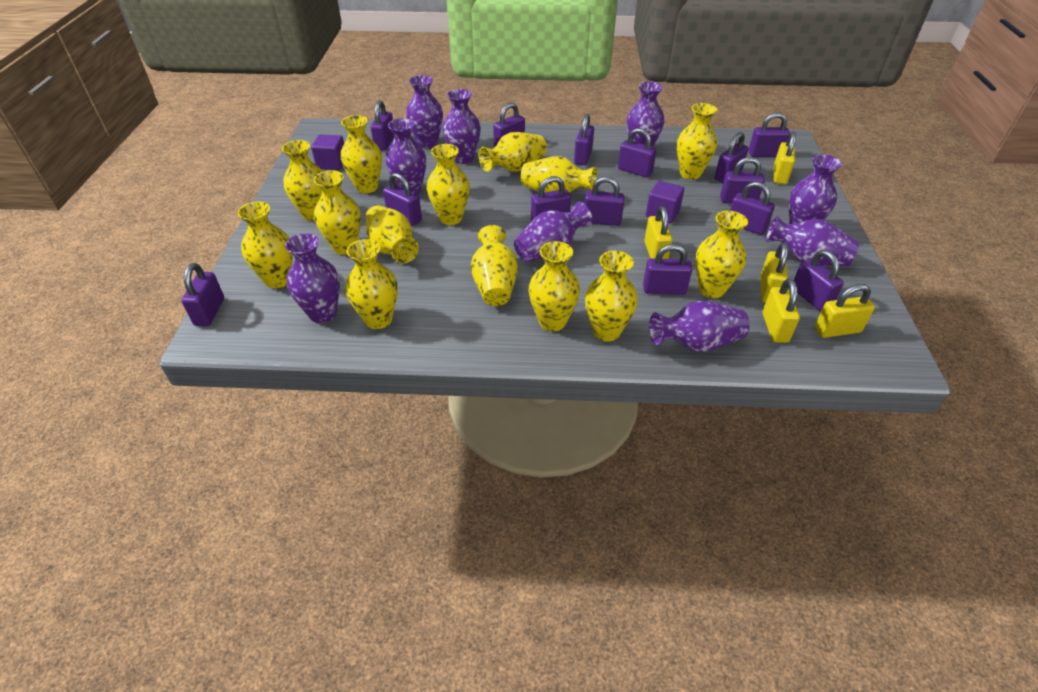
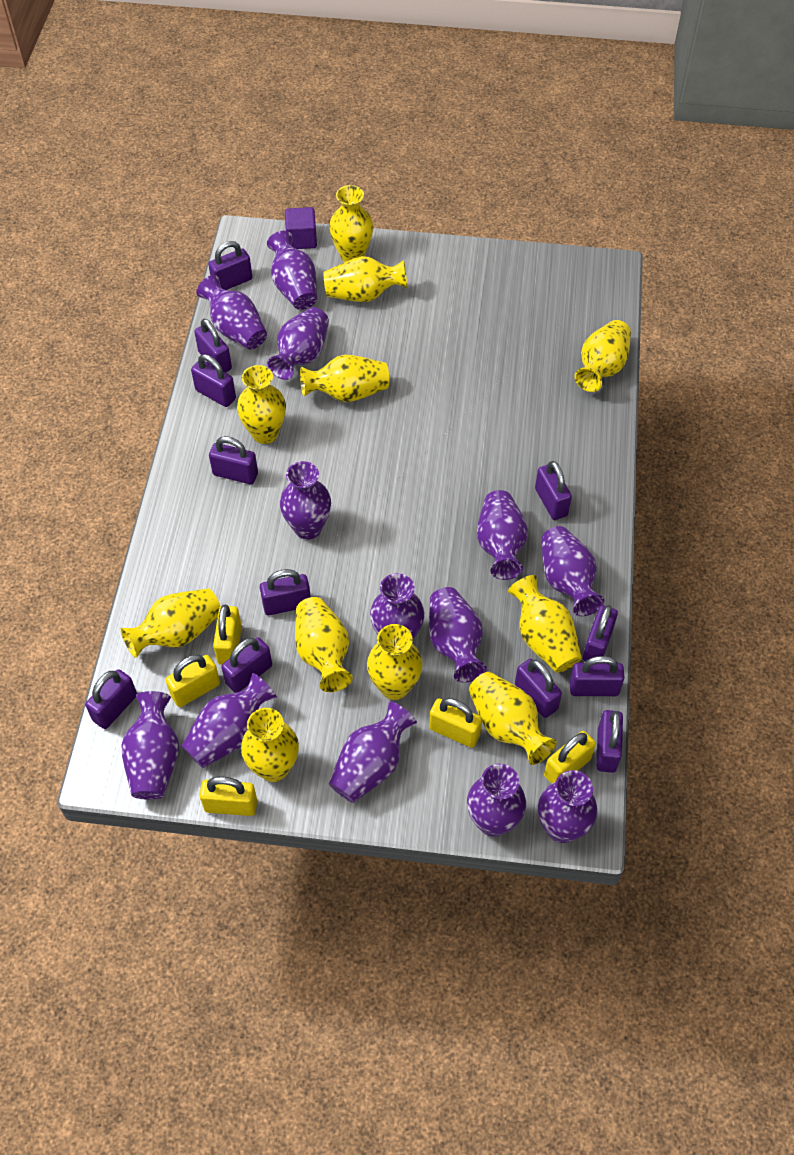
purple cube: [311,134,344,170] [646,181,684,223] = 2 -> [285,207,317,249] = 1
purple padlock: [181,263,224,326] [370,100,394,151] [383,173,422,226] [493,103,525,147] [531,176,571,221] [574,114,594,165] [585,177,625,226] [618,128,657,177] [643,244,692,295] [715,132,748,183] [720,157,765,203] [730,182,775,235] [748,112,790,157] [794,250,844,311] = 14 -> [85,669,137,729] [191,354,236,407] [194,319,232,373] [208,241,252,290] [209,436,258,484] [221,638,272,693] [260,569,311,615] [515,659,562,718] [535,461,572,520] [569,656,625,696] [583,605,618,662] [596,710,623,773] = 12
purple vase: [285,233,340,323] [385,118,426,195] [406,75,443,148] [443,89,481,164] [514,201,593,262] [627,81,664,147] [649,300,750,352] [765,215,859,266] [789,154,842,224] = 9 -> [121,691,179,800] [181,673,277,768] [196,275,267,350] [267,231,317,310] [267,307,329,380] [280,461,331,540] [329,701,417,803] [370,573,424,639] [429,587,487,683] [467,764,526,837] [477,490,528,580] [538,770,597,843] [541,526,604,616] = 13
yellow vase: [237,201,293,289] [282,140,323,221] [314,170,361,255] [341,115,382,193] [345,239,397,329] [365,206,419,264] [427,144,470,225] [471,225,518,306] [478,132,547,172] [521,156,597,193] [529,241,580,331] [585,251,638,342] [677,103,717,180] [695,211,748,298] = 14 -> [121,588,221,658] [237,365,286,444] [241,708,299,782] [295,597,353,692] [300,355,389,402] [324,256,407,302] [329,185,373,262] [367,624,423,700] [469,672,557,765] [508,575,582,673] [574,320,631,392] = 11

